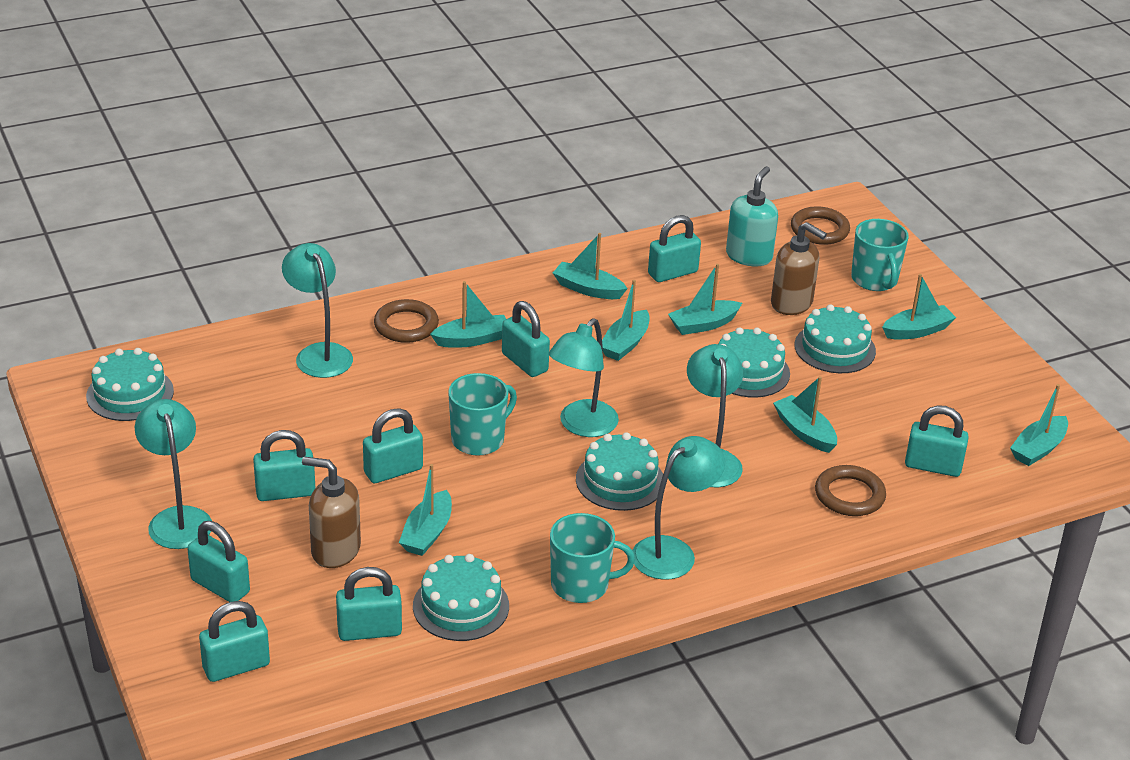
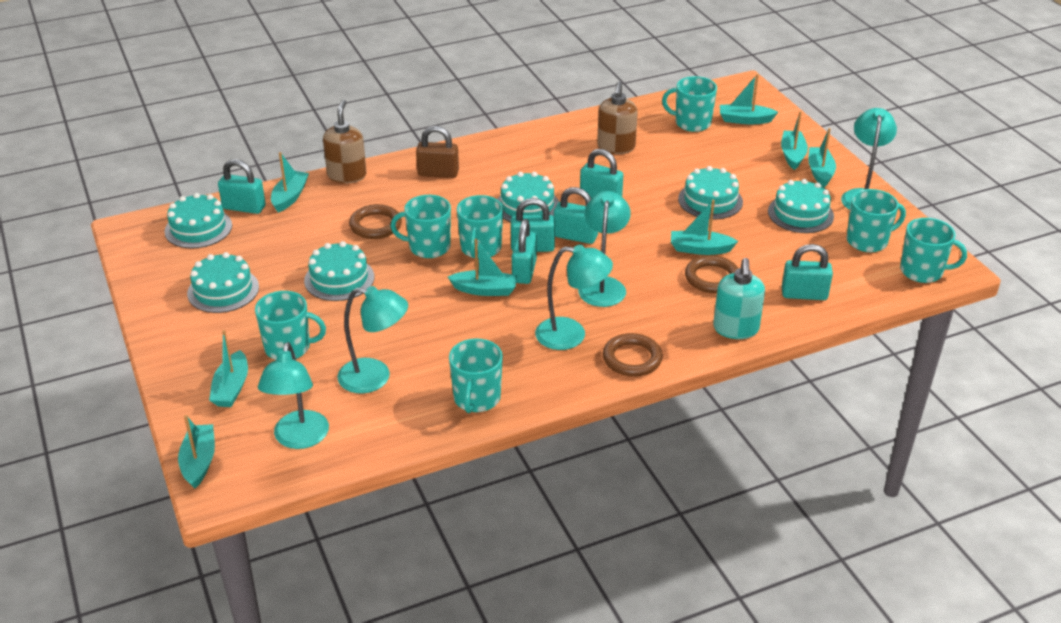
brown padlock: none = 0 -> [416,126,459,178] = 1
turquoise cake: [86,348,174,421] [413,554,509,641] [576,432,663,511] [718,327,790,398] [794,304,876,373] = 5 -> [165,193,232,249] [187,252,259,313] [304,241,374,301] [498,172,559,222] [678,166,743,219] [768,179,834,233] = 6
turquoise mug: [448,373,517,456] [550,513,635,603] [851,219,909,291] = 3 -> [255,291,326,360] [390,195,451,258] [449,338,503,413] [457,195,503,259] [662,76,717,132] [846,189,906,252] [900,218,967,283] = 7
turquoise padlock: [187,521,250,602] [199,601,270,682] [253,430,315,501] [336,567,402,641] [363,408,423,483] [502,301,550,377] [648,215,701,282] [905,406,969,477] = 8 -> [218,159,266,214] [511,198,555,252] [512,219,537,284] [554,187,598,244] [580,149,623,198] [782,244,833,300] = 6

